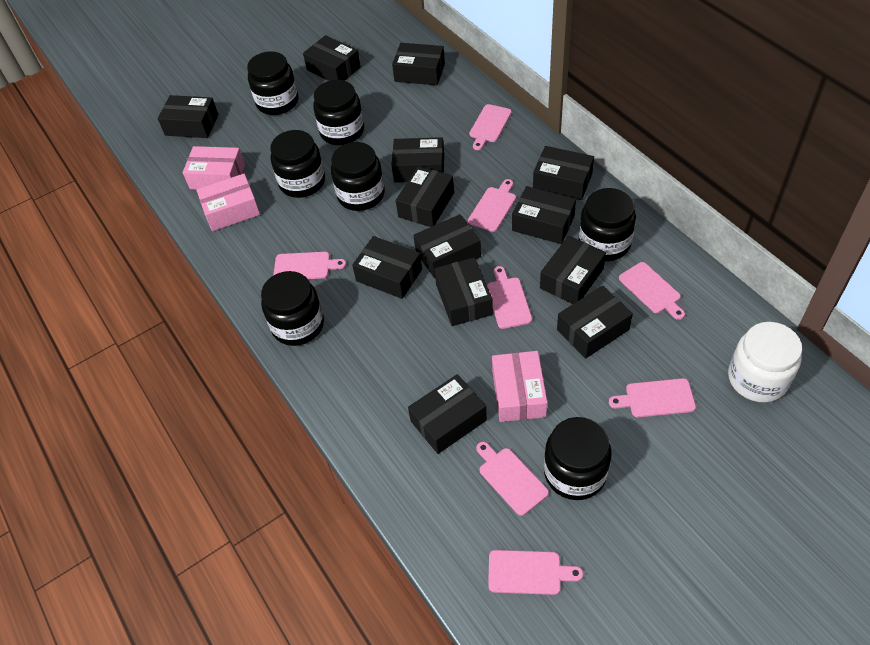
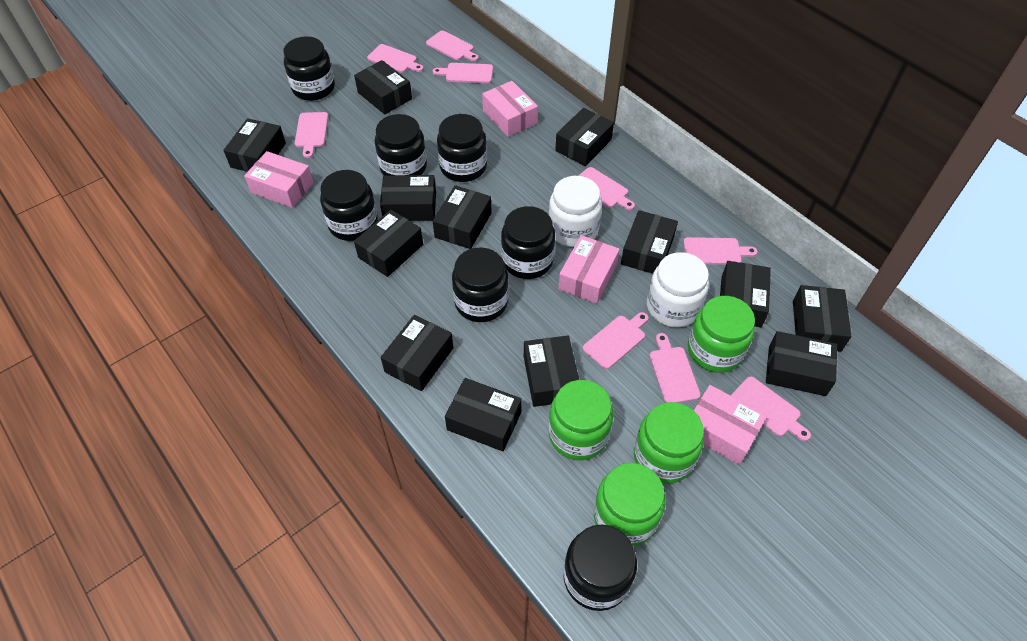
green jar: none = 0 -> [548,380,614,460] [594,463,666,546] [634,402,704,484] [688,296,755,373] = 4
pink box: [183,146,245,189] [196,174,260,231] [492,351,547,422] = 3 -> [244,151,314,208] [482,81,538,137] [558,235,620,304] [694,385,767,465] = 4
pink cutting board: [273,252,346,279] [468,179,516,232] [469,104,512,150] [476,442,549,516] [487,266,532,329] [488,550,583,595] [609,378,696,417] [619,262,685,320] = 8 -> [295,112,328,158] [367,44,423,73] [426,31,479,61] [433,63,493,83] [578,167,635,210] [583,312,649,369] [650,333,701,403] [683,237,758,265] [731,376,811,441] = 9
white jar: [728,322,802,402] = 1 -> [549,176,602,247] [647,252,709,327] = 2

